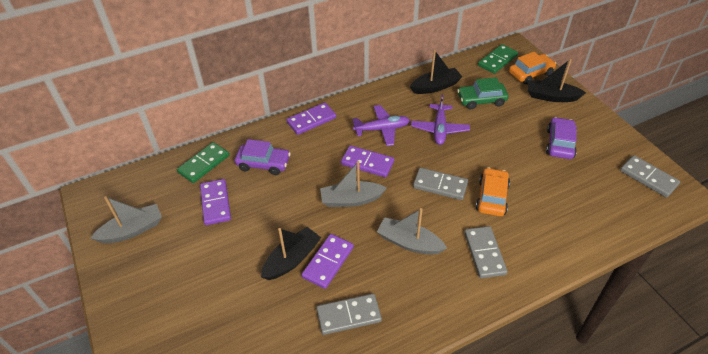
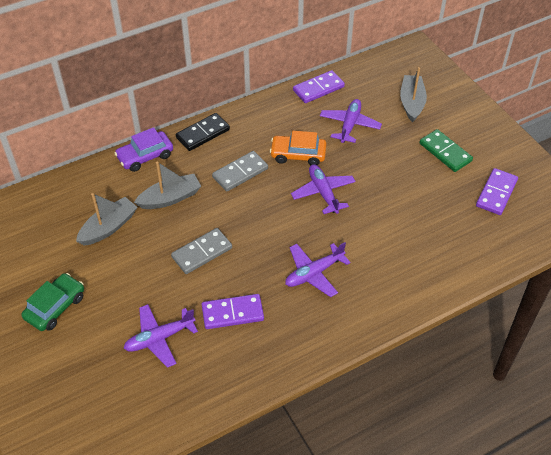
black boat: [261,227,321,280] [410,50,463,94] [528,59,586,102] = 3 -> none = 0
black domino: none = 0 -> [176,113,230,151] = 1
green domino: [177,142,229,183] [478,44,518,74] = 2 -> [419,129,473,172] = 1
grey domino: [316,293,382,335] [413,168,468,200] [464,226,508,278] [620,155,680,198] = 4 -> [171,228,232,274] [212,151,268,191] = 2
orange car: [476,167,510,216] [509,52,556,84] = 2 -> [270,131,326,165] = 1
purple car: [235,139,291,175] [546,117,577,159] = 2 -> [114,127,173,172] = 1
purple domino: [200,179,231,225] [287,103,336,135] [301,234,354,289] [341,146,394,177] = 4 -> [202,294,264,329] [293,70,345,103] [476,168,518,215] = 3
purple plane: [353,105,410,146] [411,94,470,145] = 2 -> [123,304,198,368] [285,242,351,297] [291,164,356,214] [320,99,382,143] = 4

